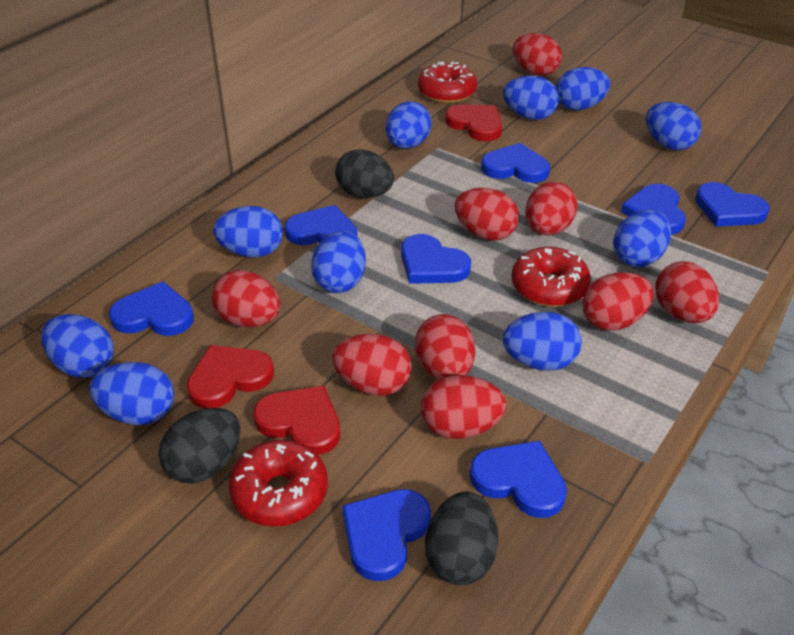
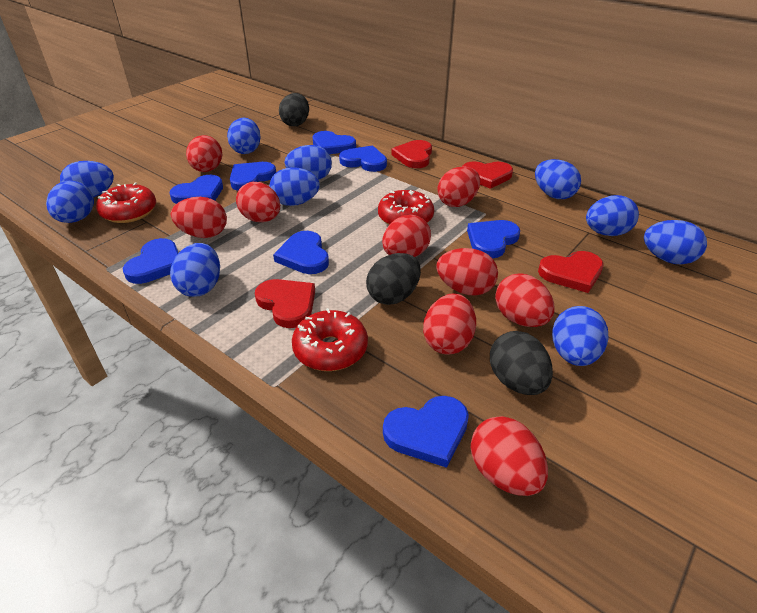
red heart: [186,345,274,409] [253,386,340,455] [445,104,502,141] = 3 -> [255,279,315,328] [391,140,432,168] [462,161,513,189] [538,251,604,293] = 4

